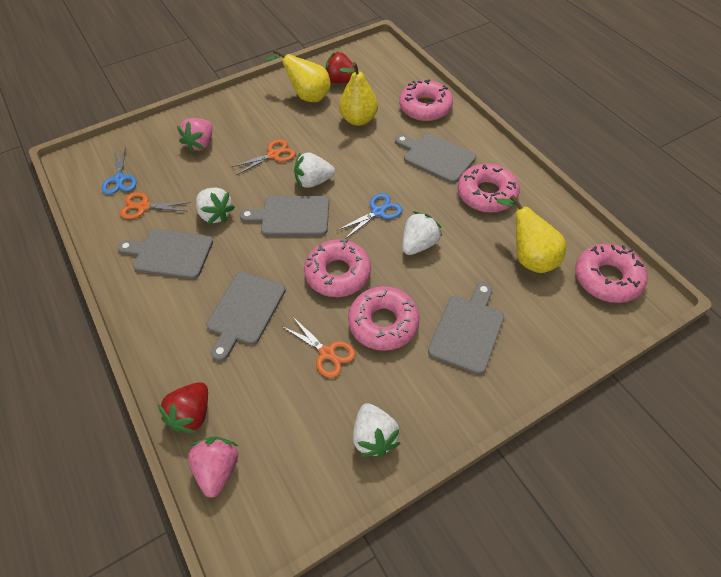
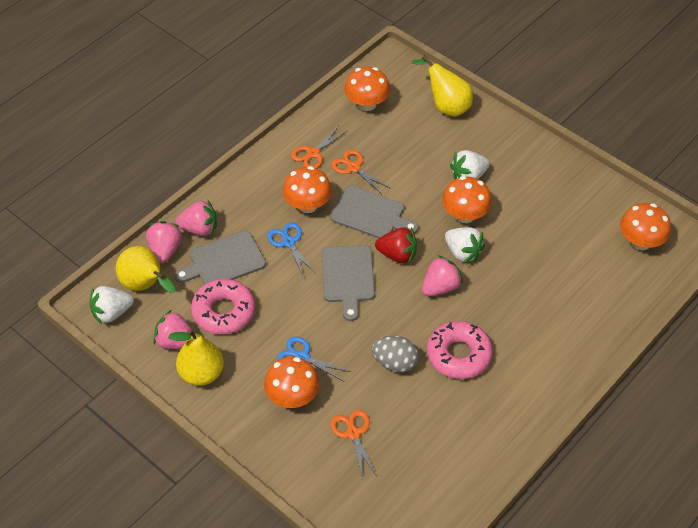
grey cutting board: [118,229,213,279] [206,272,286,361] [240,196,329,236] [395,133,476,183] [428,282,504,375] = 5 -> [174,231,266,285] [321,245,375,321] [330,186,418,238] = 3
grey egg: none = 0 -> [372,336,419,373] = 1
orange mushroom: none = 0 -> [264,357,319,408] [283,166,332,213] [344,67,390,111] [442,176,492,223] [620,203,671,250] = 5
pink donut: [304,239,371,297] [348,286,420,351] [399,79,453,121] [458,163,520,212] [575,244,647,303] = 5 -> [191,279,255,334] [427,321,493,379] = 2
pink strawberry: [177,118,212,153] [188,437,238,498] = 2 -> [146,221,182,263] [153,310,194,349] [176,200,217,236] [422,255,463,296] = 4
red strawberry: [158,382,208,433] [325,52,355,83] = 2 -> [375,227,417,264] = 1
white strawberry: [196,187,235,224] [294,152,335,188] [353,403,401,457] [403,212,442,255] = 4 -> [90,286,134,325] [445,227,485,264] [450,150,490,180] = 3

